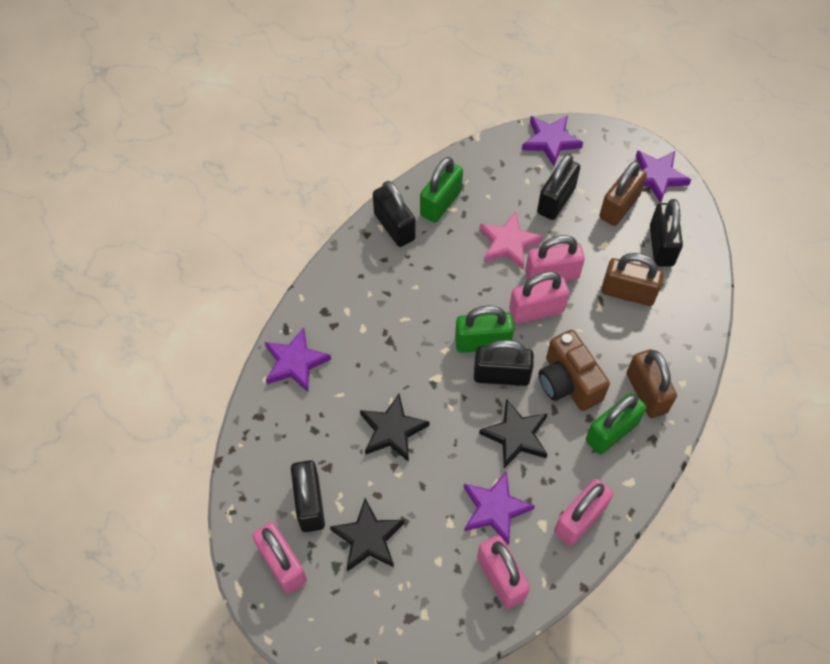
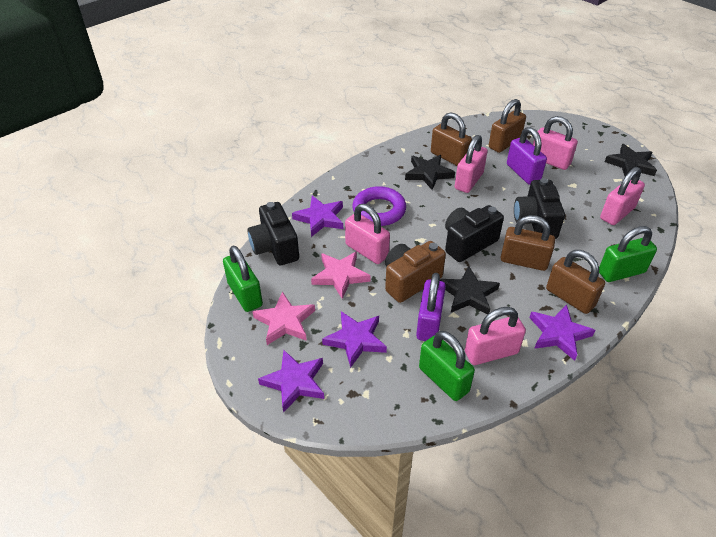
black camera: none = 0 -> [248,202,299,265] [445,205,504,262] [514,178,565,239] = 3
black padlock: [291,460,325,532] [373,181,415,247] [474,340,534,386] [537,154,580,220] [650,199,683,267] = 5 -> none = 0
brown padlock: [599,161,647,226] [601,253,664,306] [627,349,677,418] = 3 -> [431,112,472,166] [489,99,526,153] [501,215,555,271] [546,250,605,314] = 4
pink star: [480,211,543,269] = 1 -> [253,292,315,345] [311,252,371,299] = 2
purple padlock: none = 0 -> [416,273,446,341] [507,127,547,185] = 2
purple ring: none = 0 -> [352,186,406,226] = 1

